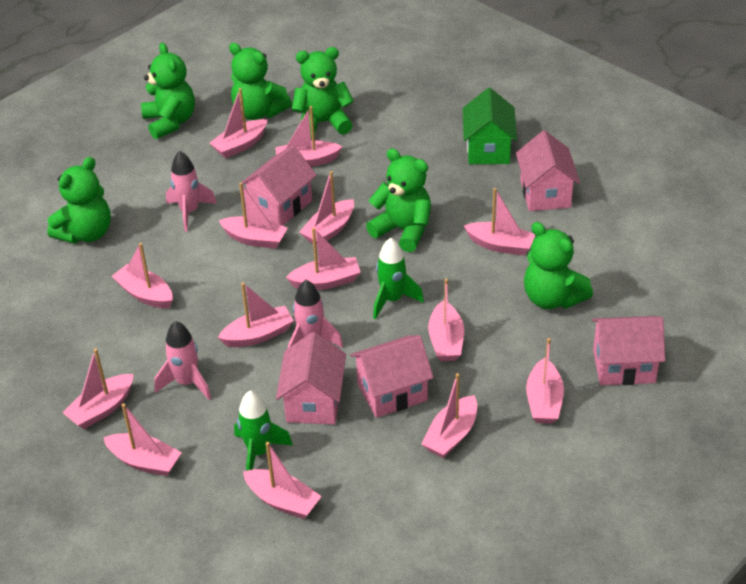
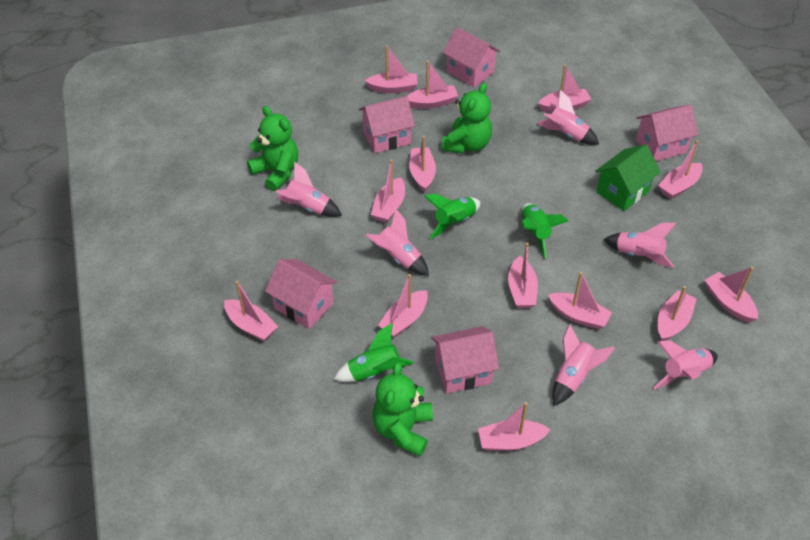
green rocket: [234,391,293,471] [373,238,424,319] = 2 -> [333,323,413,382] [424,194,480,239] [521,203,568,258] = 3
green teddy bear: [47,157,111,244] [141,43,195,139] [229,43,292,120] [292,47,354,138] [366,148,431,252] [524,222,593,309] = 6 -> [247,106,298,191] [372,362,433,456] [442,83,492,154] = 3
pink boat: [62,348,133,429] [103,404,182,476] [112,243,172,308] [210,88,267,158] [218,282,294,347] [219,183,288,249] [243,442,322,519] [275,106,343,167] [286,228,361,290] [300,171,354,246] [422,373,477,458] [428,278,464,361] [464,188,535,255] [526,338,564,424] = 14 -> [224,281,278,341] [365,45,418,93] [371,159,405,223] [378,274,428,338] [407,61,458,109] [409,136,436,193] [478,402,551,451] [508,243,538,308] [538,65,592,113] [548,272,612,329] [658,140,703,199] [658,286,697,341] [705,267,758,323] = 13
pink rocket: [154,321,211,400] [166,151,217,232] [288,280,343,348] = 3 -> [275,162,342,217] [366,209,429,276] [537,90,599,145] [552,324,615,406] [604,223,677,268] [653,340,718,389] = 6

